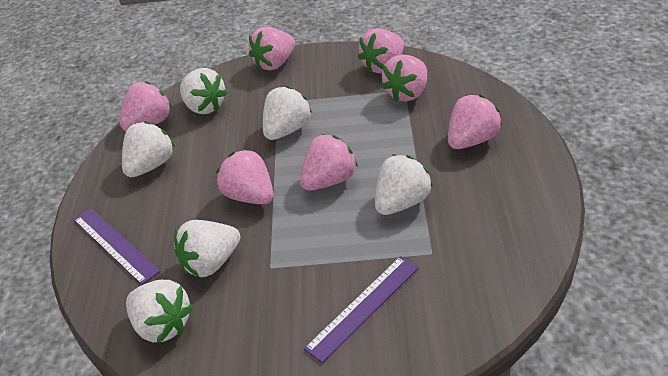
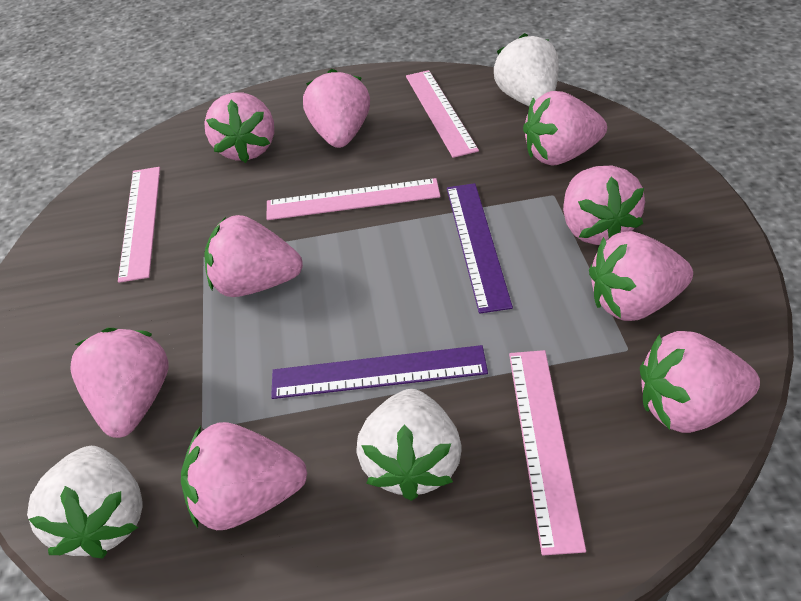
pink ruler: none = 0 -> [118,167,160,283] [266,178,440,220] [406,70,479,158] [509,350,586,555] = 4
pink strawberry: [120,81,172,131] [216,149,274,204] [249,27,295,70] [300,134,358,191] [358,28,404,74] [381,55,427,102] [448,94,502,149] = 7 -> [70,328,169,438] [181,422,307,530] [204,92,274,163] [204,215,303,297] [303,69,370,148] [523,91,607,165] [563,166,645,245] [589,231,693,321] [640,331,760,433] = 9
white strawberry: [122,121,175,177] [126,280,193,343] [174,220,240,277] [180,68,227,114] [263,86,312,140] [375,154,433,215] = 6 -> [27,446,143,559] [356,389,462,501] [494,33,559,106] = 3

